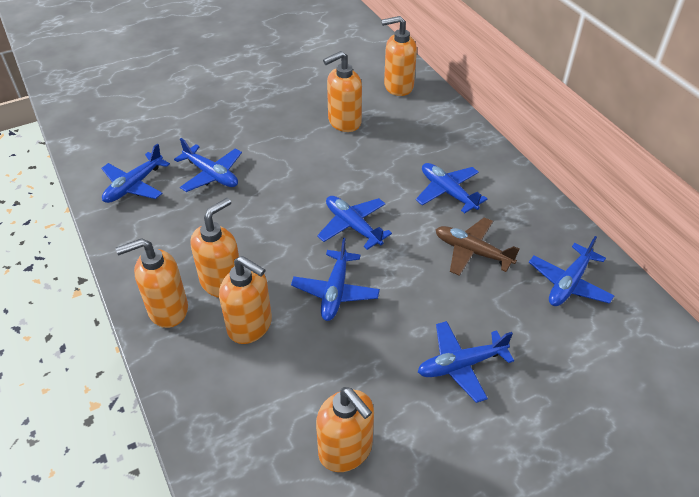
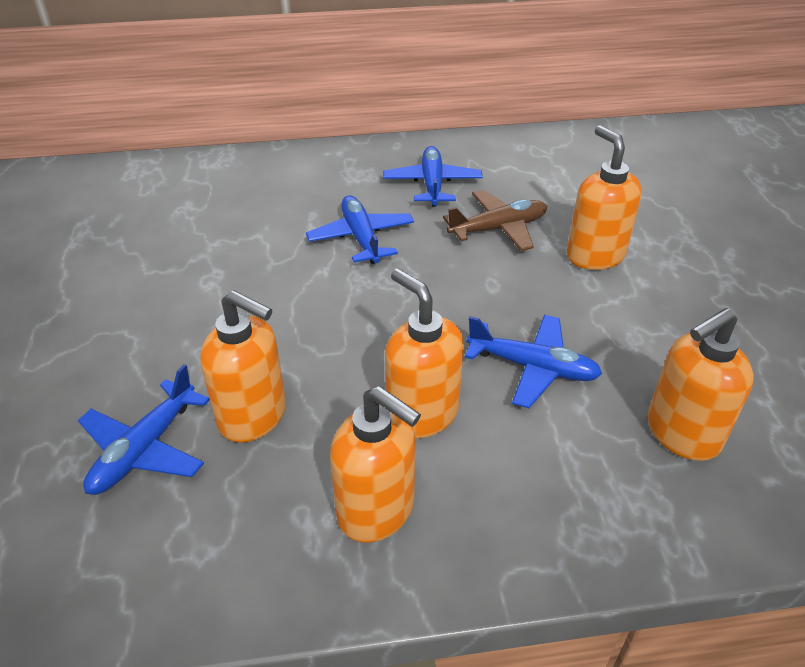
blue plane: [101,143,170,203] [174,138,242,192] [291,238,380,321] [317,196,392,250] [416,163,487,214] [418,321,514,403] [529,236,614,306] = 7 -> [78,364,210,495] [306,195,414,264] [383,146,483,207] [465,315,602,408] = 4
orange soap dispenser: [115,238,188,328] [190,198,239,298] [219,256,272,344] [316,387,374,472] [323,51,362,132] [381,16,417,96] = 6 -> [200,290,286,443] [330,386,421,543] [385,269,464,438] [566,125,642,270] [647,308,754,461] = 5

